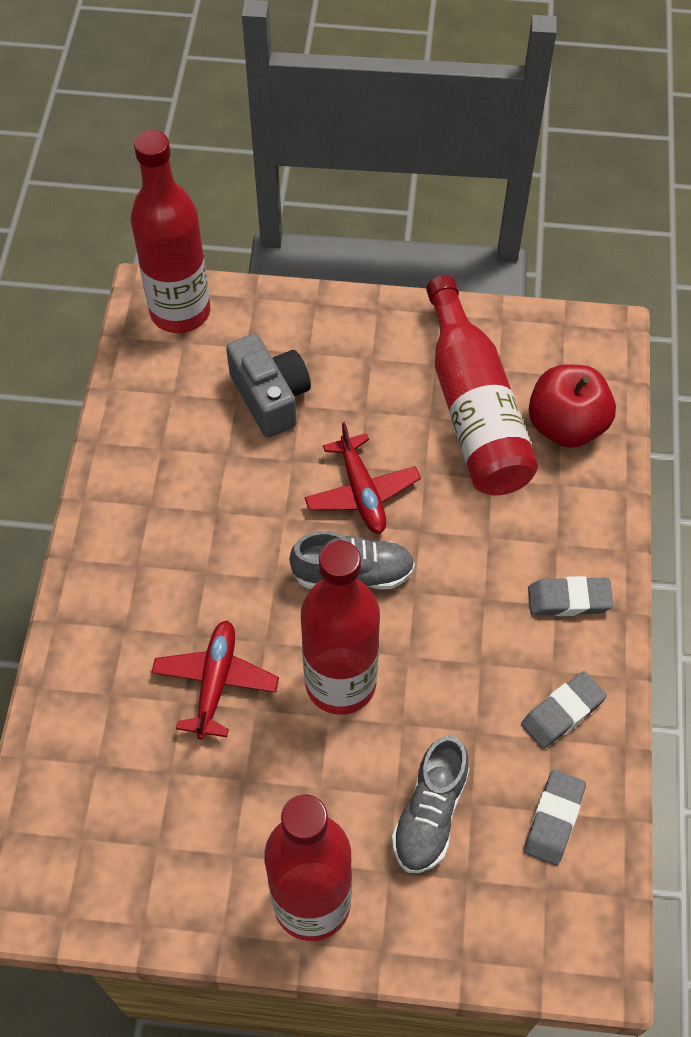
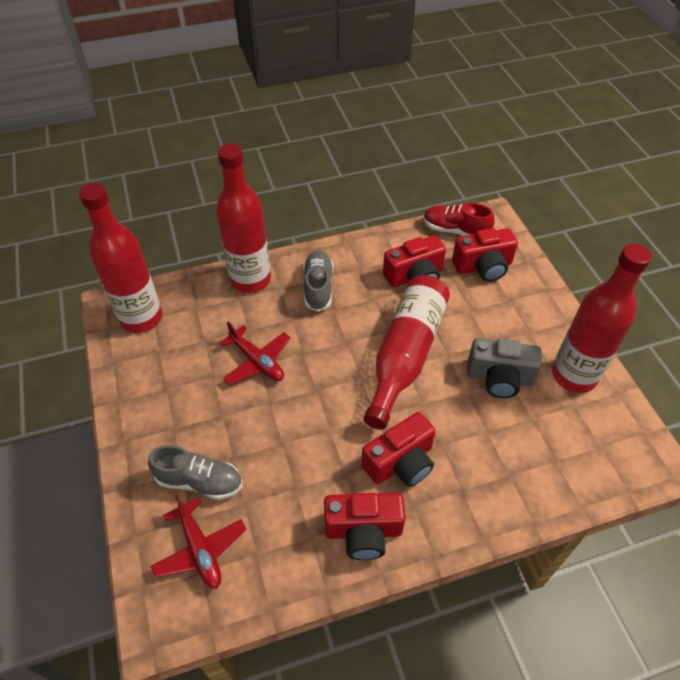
grey eraser: [521,671,607,749] [524,770,586,865] [528,576,613,616] = 3 -> none = 0
red apple: [529,365,616,448] = 1 -> none = 0
red camera: none = 0 -> [324,493,406,560] [361,412,436,487] [383,235,446,287] [452,228,518,282] = 4
red shoe: none = 0 -> [423,203,494,236] = 1

